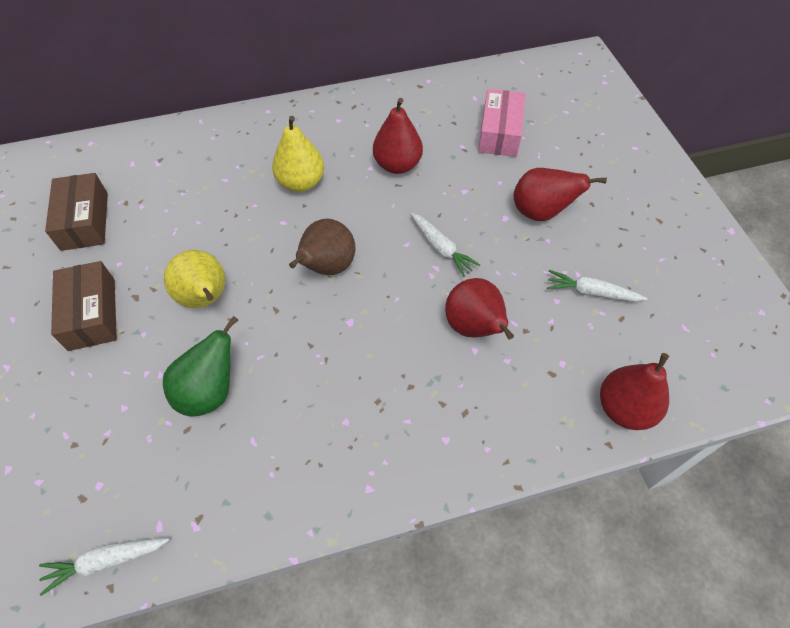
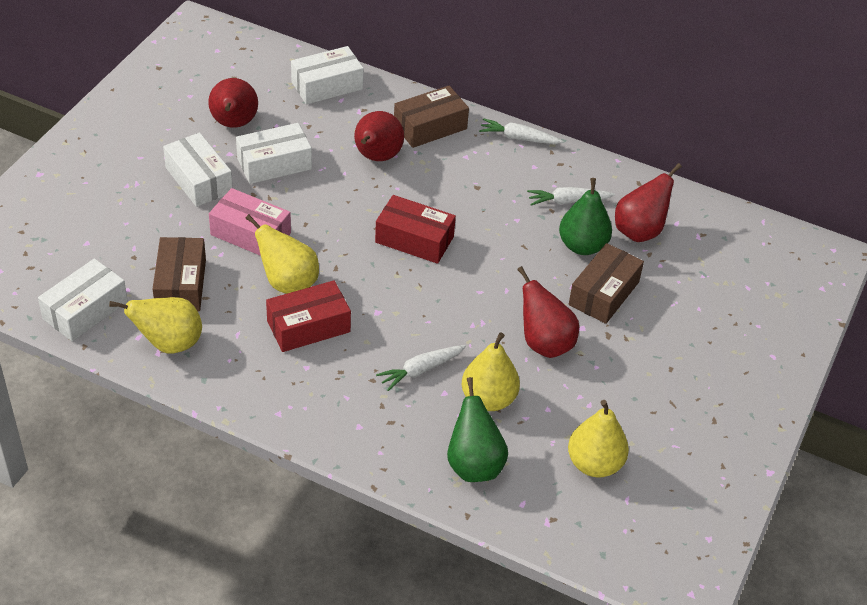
brown box: [45,173,108,251] [51,261,117,351] = 2 -> [153,237,206,311] [394,86,469,148] [569,243,644,324] = 3
brown pear: [289,219,355,275] = 1 -> none = 0
green pear: [163,316,238,416] = 1 -> [447,377,508,482] [559,178,612,255] = 2
red box: none = 0 -> [266,280,351,352] [375,195,456,264] = 2
white box: none = 0 -> [38,258,128,341] [163,132,233,207] [236,123,312,184] [291,46,363,104] = 4
yellow pear: [164,250,225,308] [272,116,324,192] = 2 -> [109,297,202,353] [245,214,319,294] [462,333,520,411] [568,400,629,477] = 4

